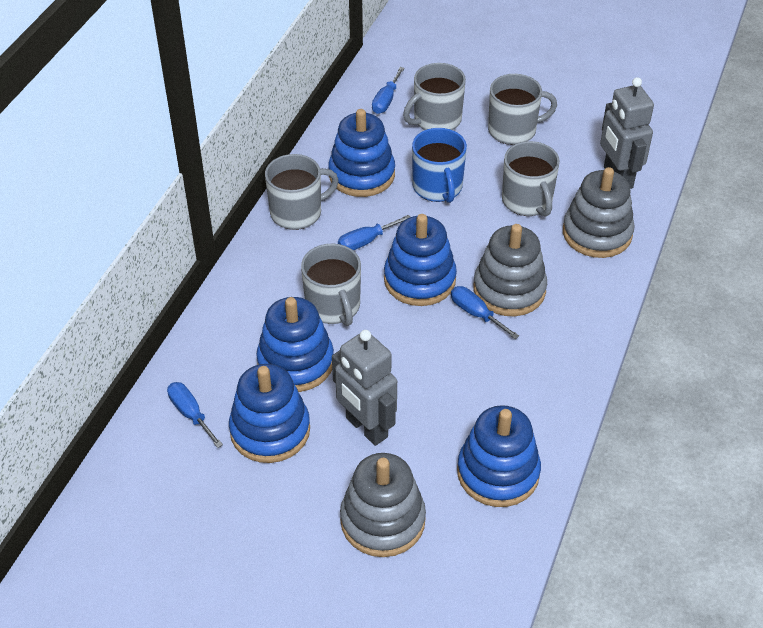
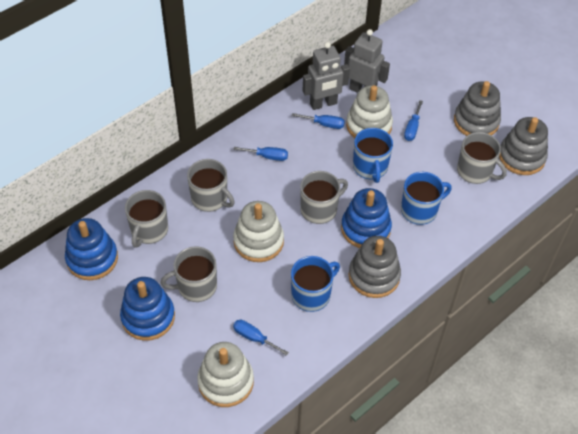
blue mug: [412,128,467,203] = 1 -> [291,256,340,312] [353,128,393,183] [401,172,452,225] = 3
blue stacking toy: [229,364,310,463] [256,297,334,392] [328,109,395,197] [384,214,457,306] [457,405,541,507] = 5 -> [65,218,118,280] [120,277,175,341] [341,188,392,248] = 3
white stacking toy: none = 0 -> [197,342,254,407] [233,201,284,262] [346,85,393,138] = 3

